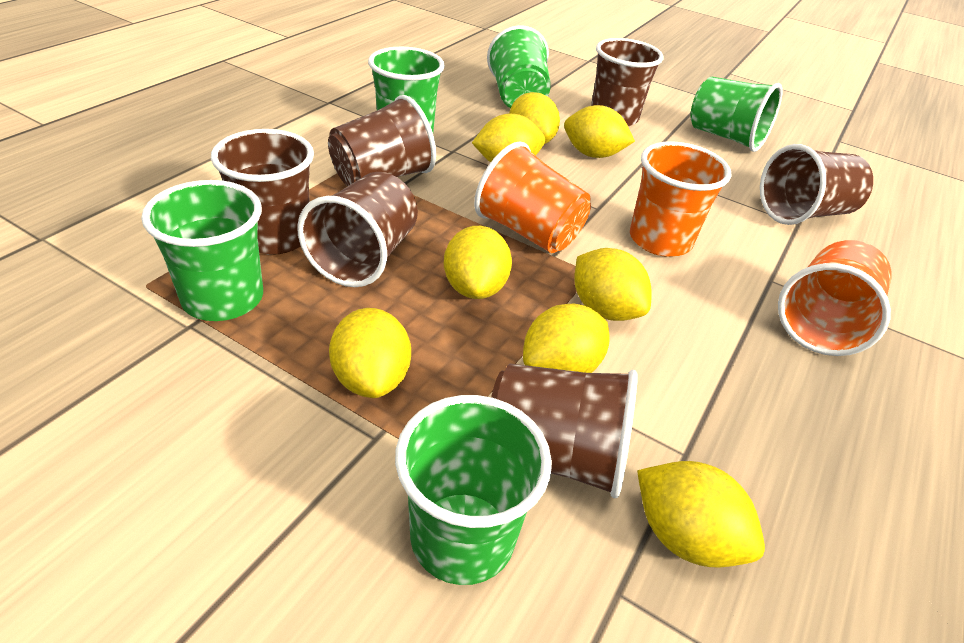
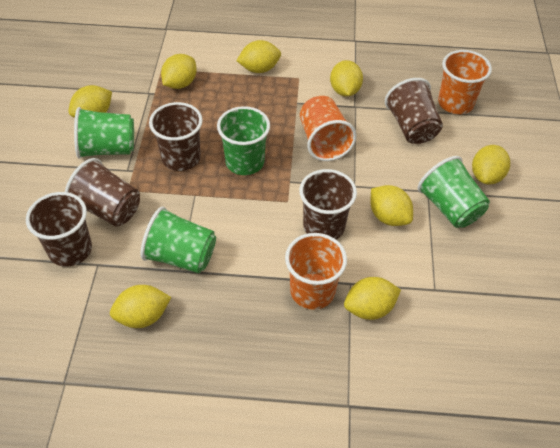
brown cup: [211,129,314,255] [297,172,418,287] [328,95,436,186] [491,364,638,498] [591,38,663,126] [760,144,873,225] = 6 -> [26,192,92,267] [65,158,140,227] [149,102,203,171] [299,169,357,239] [385,78,443,144] = 5
green cup: [141,180,263,321] [368,47,445,132] [395,395,552,585] [487,25,551,108] [690,77,783,152] = 5 -> [74,107,134,159] [141,207,216,273] [217,106,270,175] [418,156,490,228] = 4

